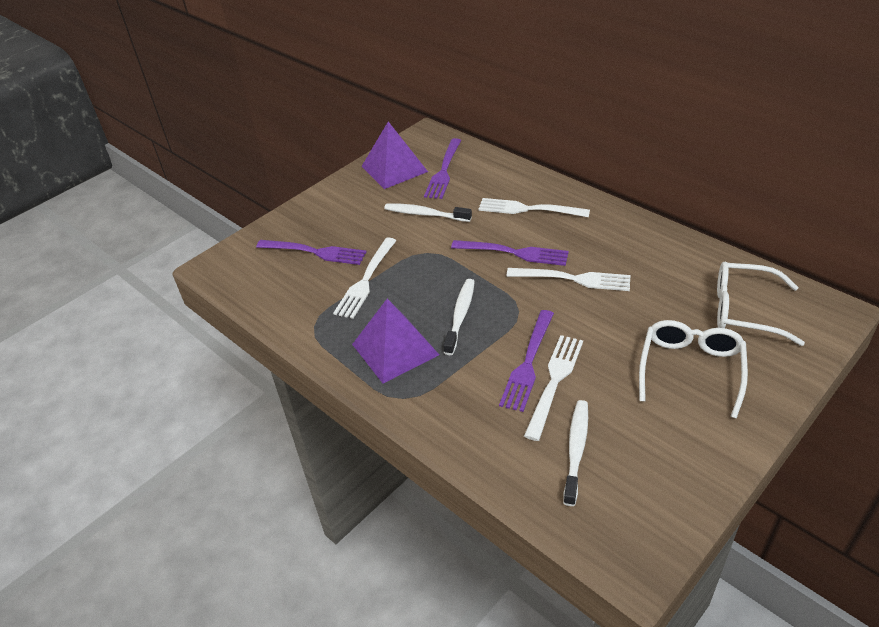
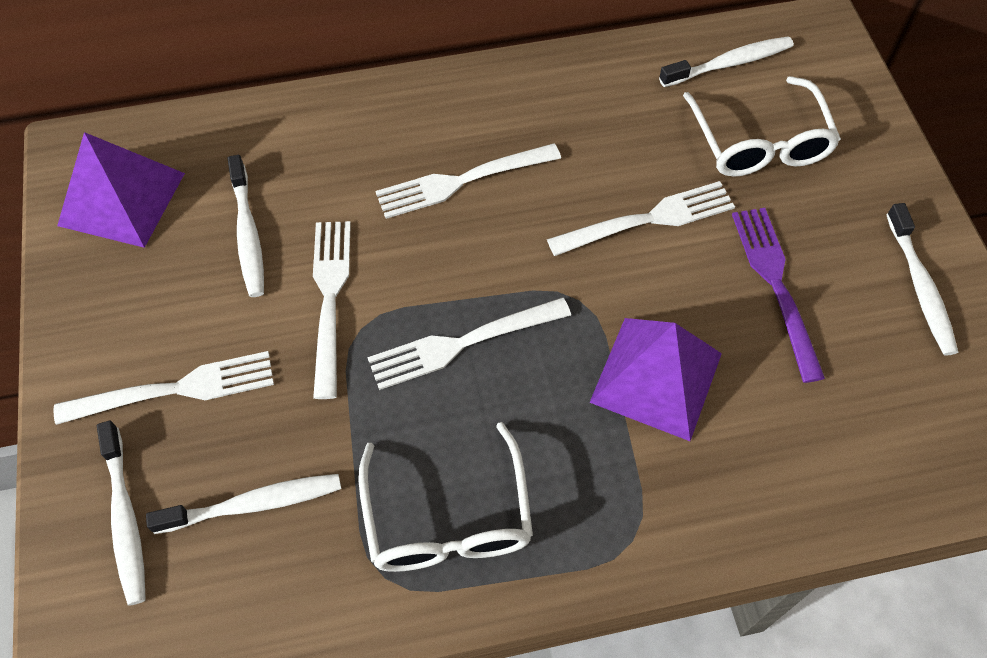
purple fork: [256,240,366,265] [424,138,461,199] [451,240,569,266] [499,310,554,412] = 4 -> [732,208,825,383] = 1
white fork: [333,238,397,319] [478,198,590,217] [506,268,630,291] [524,335,583,441] = 4 -> [53,351,274,425] [313,221,351,399] [367,297,571,390] [375,143,561,219] [547,181,735,256] = 5
white toothbrush: [384,204,472,222] [444,279,475,355] [563,400,588,506] = 3 -> [97,421,146,606] [146,474,341,534] [228,155,264,297] [659,36,794,87] [886,203,958,356] = 5

